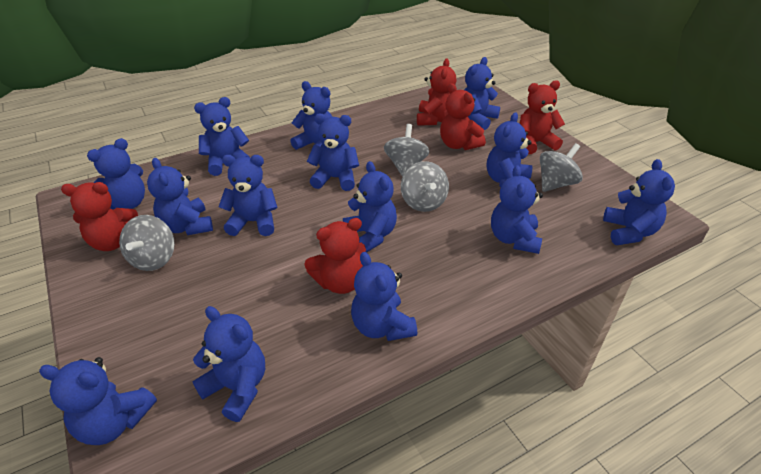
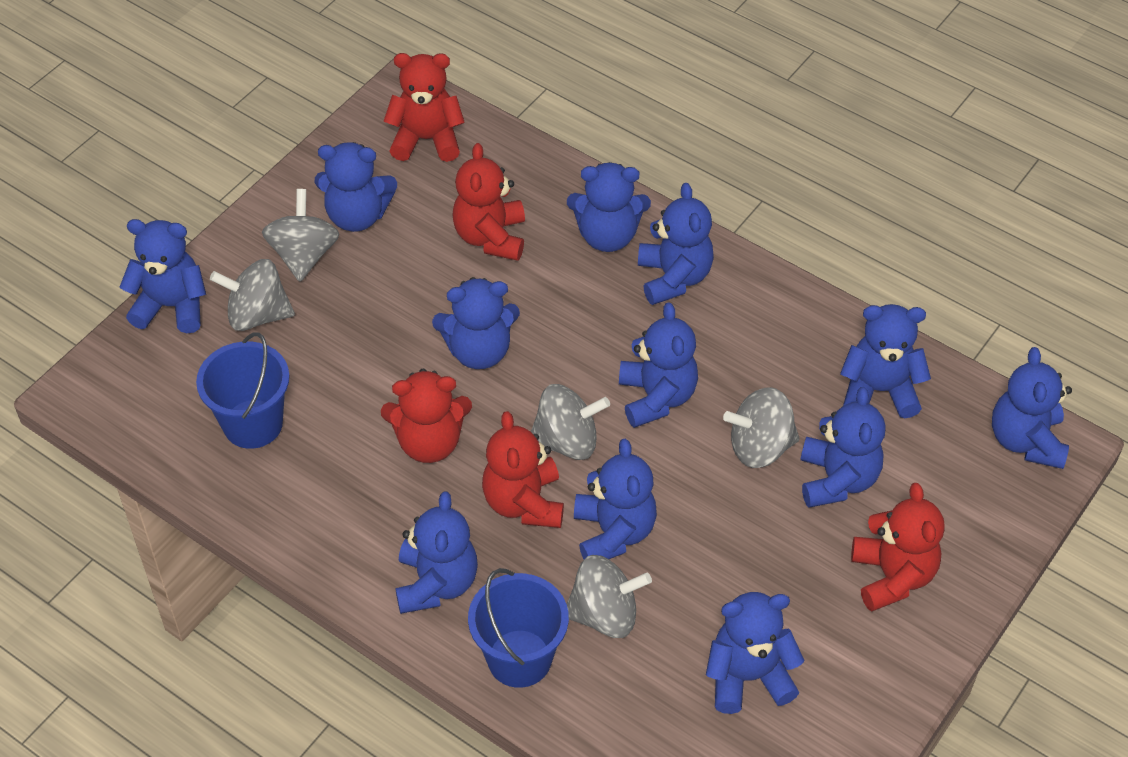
blue bucket: none = 0 -> [196,332,289,449] [468,568,569,688] = 2
blue teddy bear: [39,357,157,445] [87,138,145,210] [147,158,213,235] [192,306,265,422] [194,97,250,176] [219,155,278,236] [290,81,332,150] [307,114,359,191] [343,161,397,253] [351,252,417,341] [464,57,500,130] [487,112,532,187] [491,165,543,254] [603,159,675,245] = 14 -> [120,219,206,333] [315,142,397,232] [395,492,478,614] [432,277,520,369] [567,162,651,252] [574,439,657,559] [619,302,698,428] [638,183,714,305] [706,592,805,714] [800,387,886,508] [840,304,931,418] [992,347,1072,469] = 12
grey spinning top: [119,215,175,271] [384,124,430,177] [401,161,449,212] [540,143,583,192] = 4 -> [210,259,295,331] [262,189,339,282] [531,384,610,460] [567,555,652,638] [723,387,800,468] = 5

